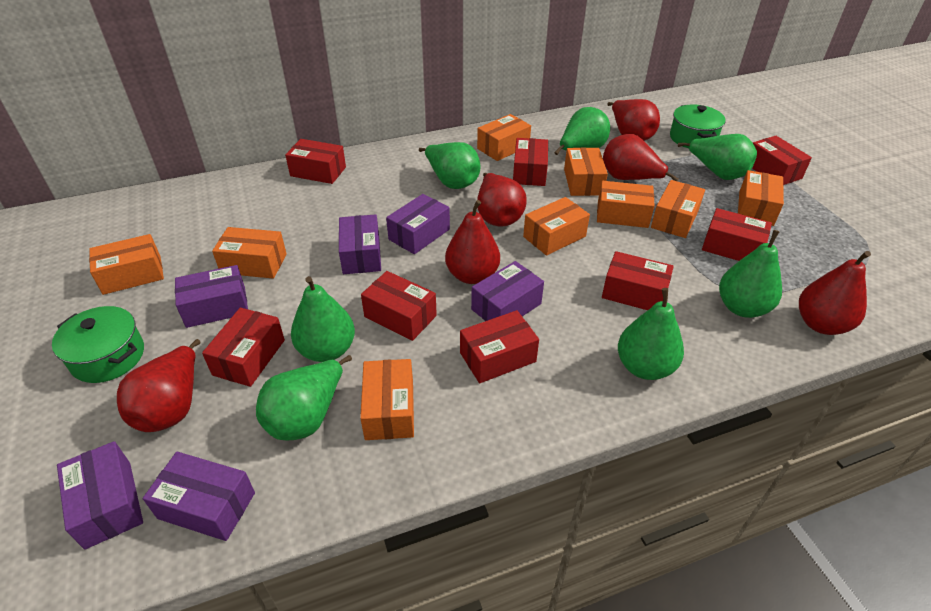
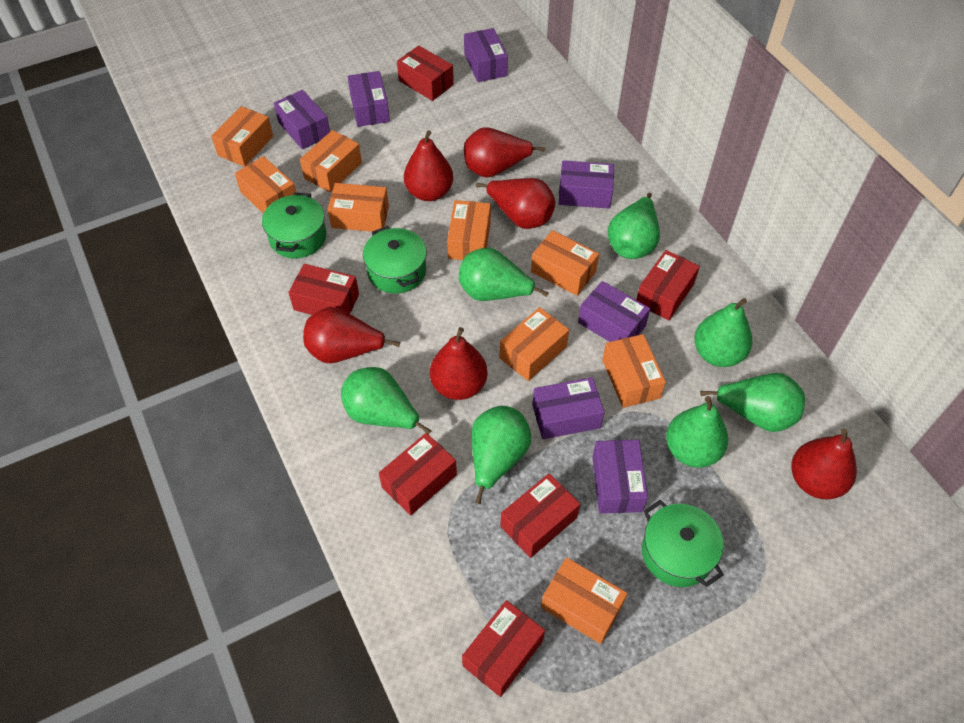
green pot: [52,306,144,383] [670,105,726,148] = 2 -> [262,192,326,258] [363,226,427,294] [642,500,724,587] = 3
purple box: [57,441,143,550] [143,452,255,541] [175,265,248,328] [339,214,381,274] [386,194,450,254] [471,261,544,321] = 6 -> [274,90,330,149] [348,71,390,127] [464,28,508,82] [532,377,605,439] [559,160,614,209] [578,281,650,342] [592,440,648,514] = 7
red box: [202,308,285,387] [285,139,346,184] [361,271,437,341] [460,310,539,383] [513,138,548,186] [602,251,674,310] [702,208,772,261] [752,136,812,185] = 8 -> [288,264,359,315] [379,433,457,515] [397,45,454,101] [462,600,545,697] [500,473,580,558] [636,250,700,320] = 6

